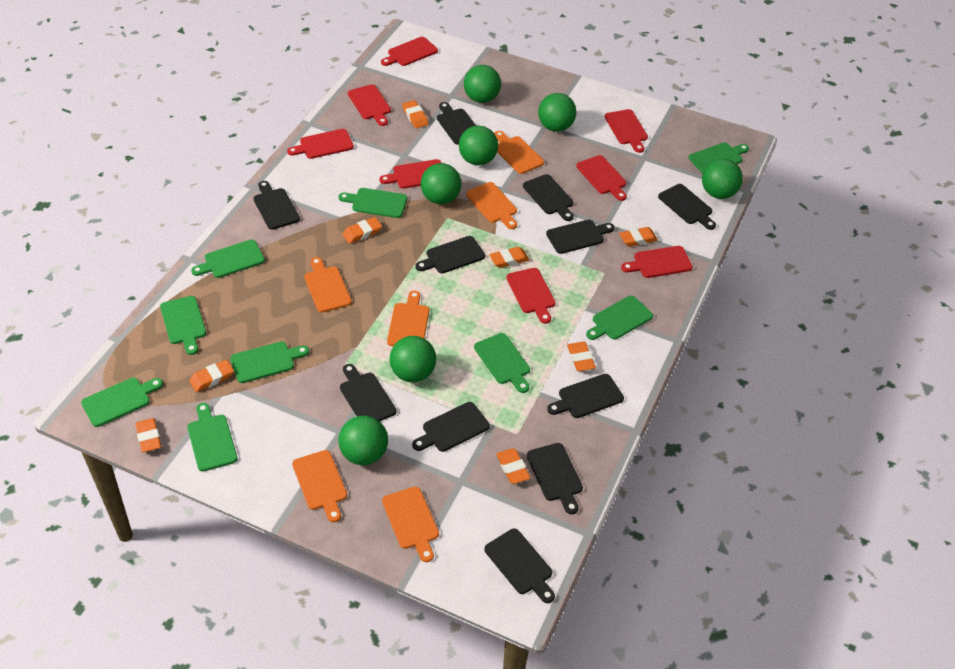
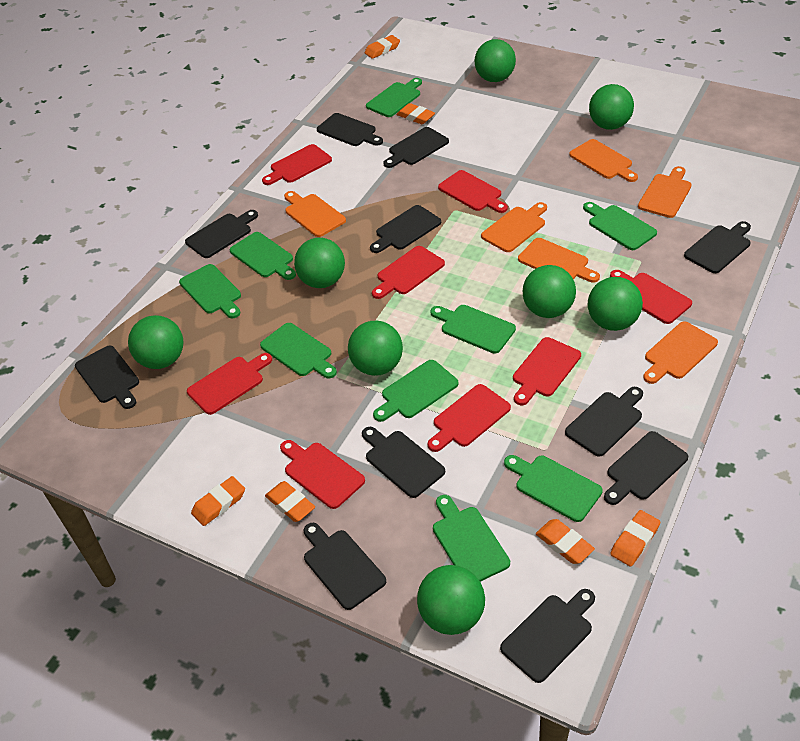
green ball: [339,416,388,465] [390,336,436,382] [421,163,461,204] [459,126,498,165] [464,65,501,103] [538,93,576,132] [702,159,743,199] = 7 -> [128,315,183,369] [294,238,345,288] [348,321,403,376] [417,565,485,635] [474,39,516,82] [523,265,576,318] [588,277,643,331] [589,84,634,130] = 8
orange eraser: [135,418,161,452] [189,360,234,392] [342,217,382,244] [402,100,428,128] [489,247,529,268] [496,448,531,484] [567,342,596,371] [619,227,658,247] = 8 -> [191,476,245,526] [265,481,315,522] [365,35,400,59] [397,103,435,124] [536,519,595,564] [610,510,661,566] = 6

